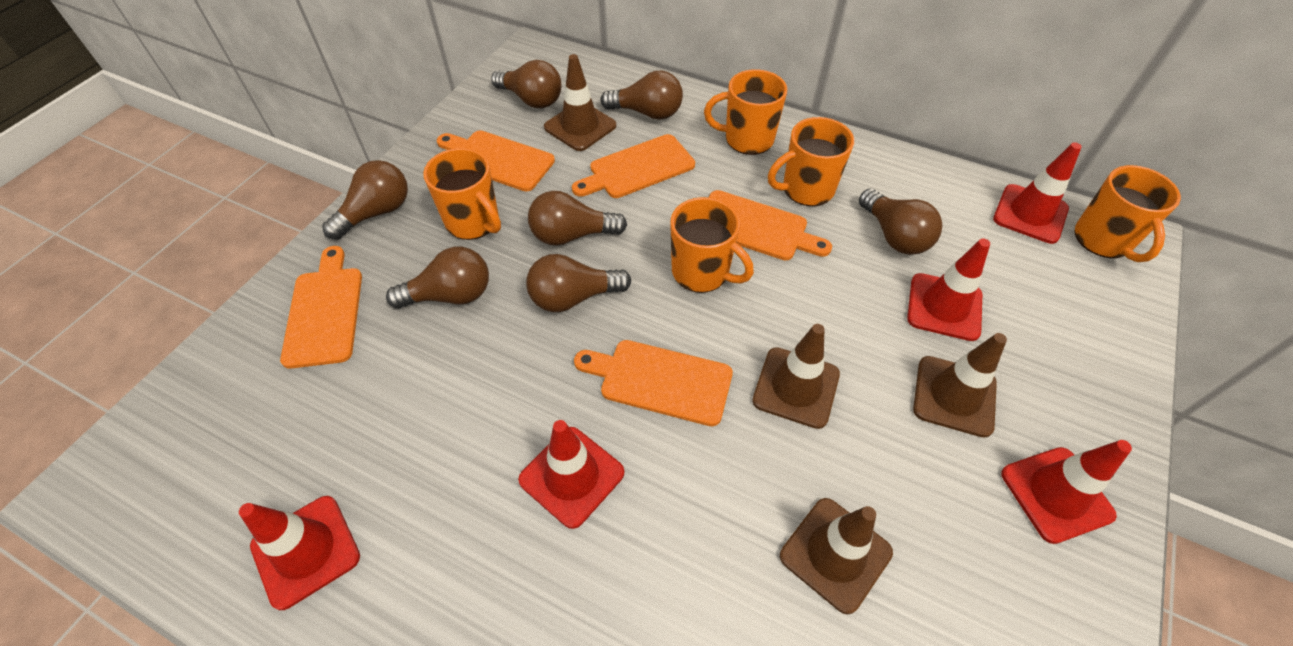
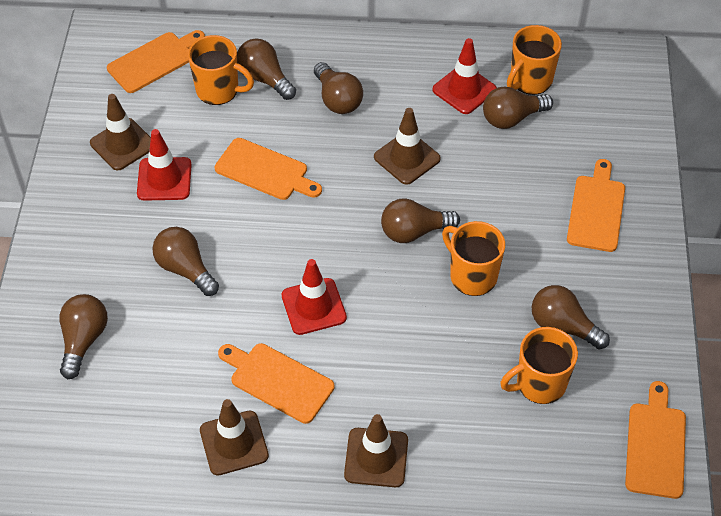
orange mug: [423,148,501,240] [670,197,754,293] [704,69,787,155] [768,117,854,206] [1074,165,1181,262] = 5 -> [188,35,254,105] [442,221,505,296] [500,327,578,404] [507,25,562,95] = 4
red traffic cone: [239,496,360,610] [518,420,624,529] [907,239,990,341] [993,142,1082,244] [1001,440,1132,544] = 5 -> [137,129,192,201] [281,259,347,335] [432,38,497,114] = 3

